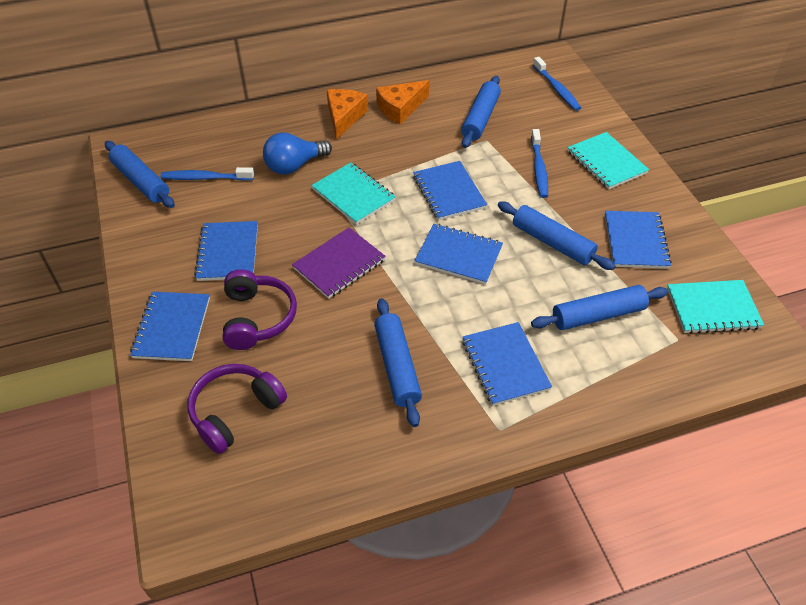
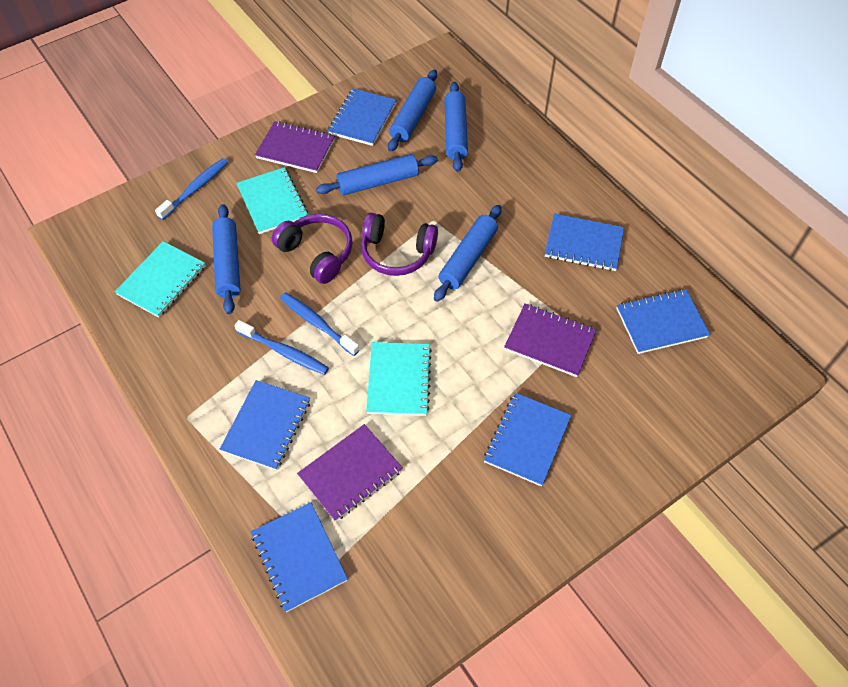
blue light bulb: [263,132,332,175] = 1 -> none = 0
orange cheese: [327,89,368,139] [376,80,429,124] = 2 -> none = 0
purple notebook: [292,227,386,299] = 1 -> [255,121,335,173] [297,424,403,521] [504,303,597,377] = 3

